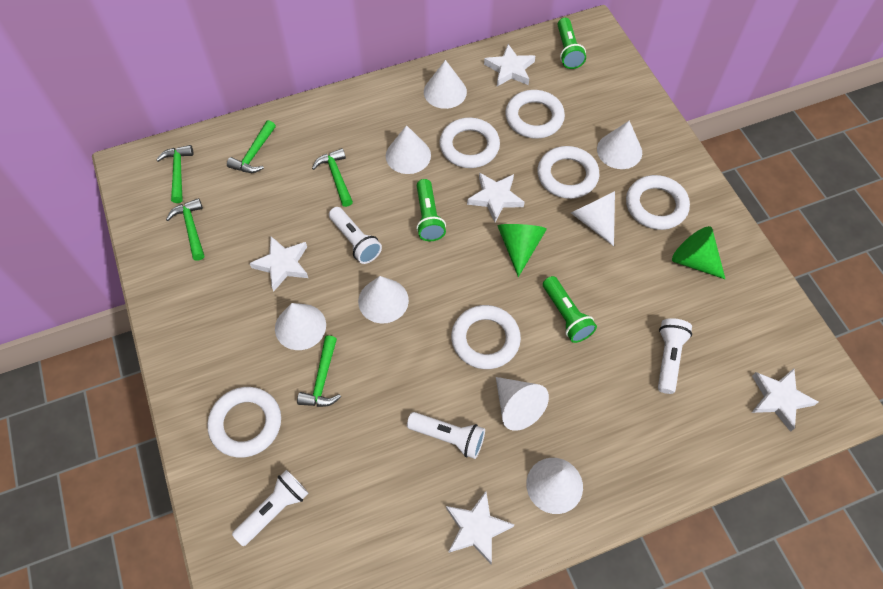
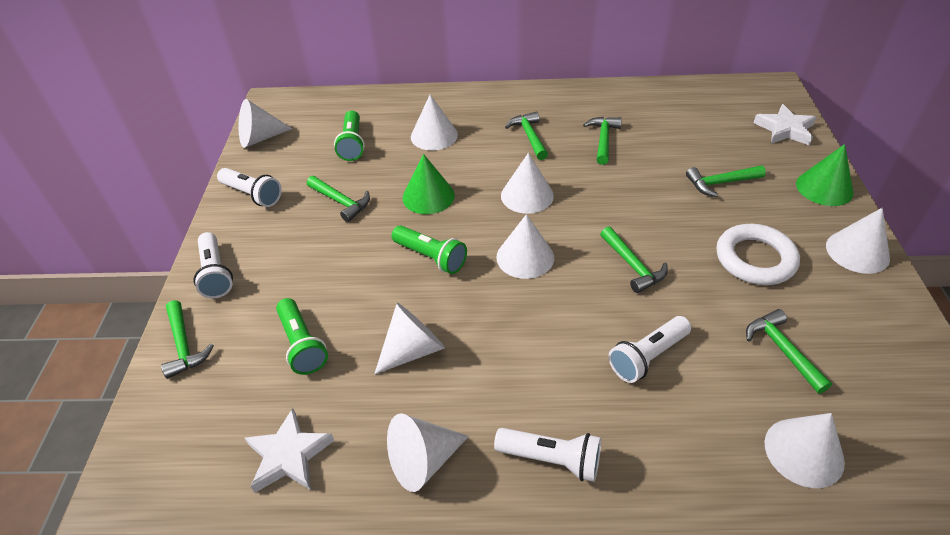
green hammer: [156,145,193,203] [166,198,204,261] [227,120,276,173] [297,335,341,407] [312,148,353,207] = 5 -> [161,300,214,379] [307,176,370,222] [505,111,548,160] [583,117,622,165] [600,226,668,293] [686,165,766,197] [746,309,832,394] = 7
white ring: [207,387,281,457] [439,117,500,168] [451,305,521,369] [505,90,565,139] [537,146,599,199] [626,175,690,230] = 6 -> [716,224,800,285] = 1
white star: [249,236,308,292] [446,491,515,564] [467,172,525,222] [484,44,535,86] [751,368,818,432] = 5 -> [245,408,334,493] [753,104,817,145] = 2

